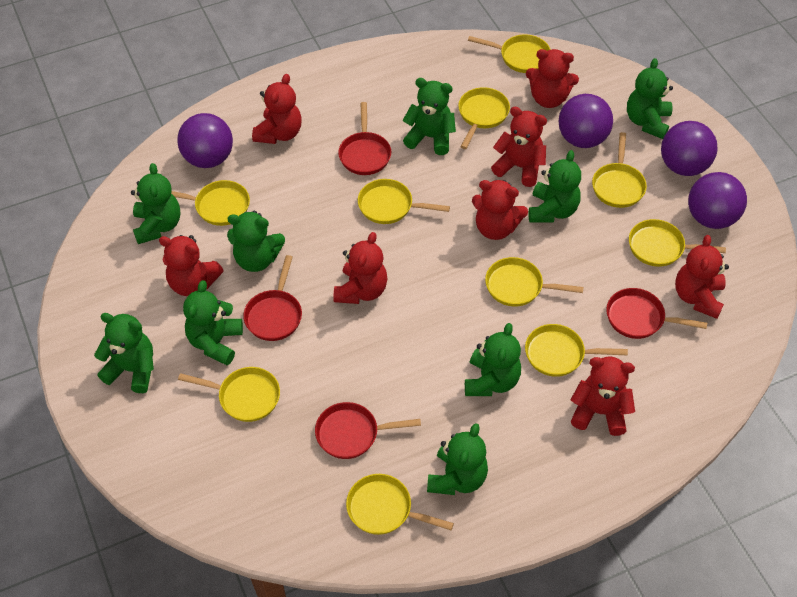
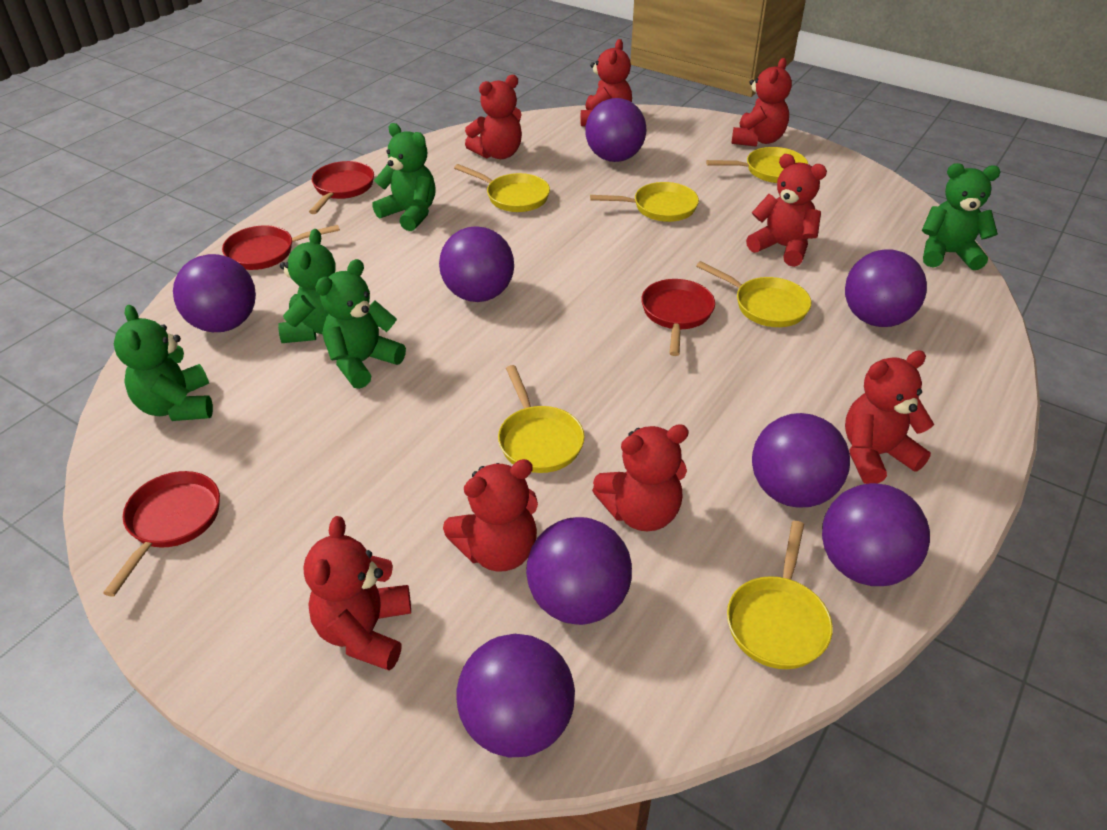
green teddy bear: [94,313,154,393] [131,163,180,244] [183,280,243,365] [227,211,285,272] [402,78,456,155] [427,423,488,495] [465,323,521,396] [529,150,581,223] [627,58,673,139] = 9 -> [114,305,213,421] [278,229,336,343] [315,259,406,389] [372,123,436,231] [922,163,1001,270] = 5
purple ball: [177,113,233,168] [558,94,613,148] [661,121,717,176] [688,172,747,229] = 4 -> [173,254,256,332] [439,226,514,302] [456,634,575,757] [526,517,632,625] [585,98,647,162] [752,413,850,508] [822,483,930,586] [845,249,927,327] = 8
yellow pan: [171,180,250,226] [178,367,280,422] [346,474,454,535] [358,179,450,224] [458,87,510,149] [468,34,551,73] [485,257,584,307] [525,324,628,377] [592,132,647,208] [629,219,726,267] = 10 -> [454,164,550,212] [498,365,585,473] [590,182,699,222] [696,261,811,327] [706,147,808,183] [727,521,833,669] = 6

